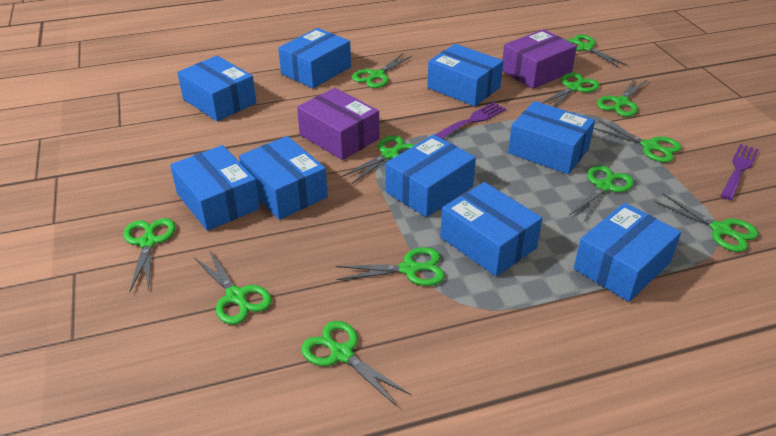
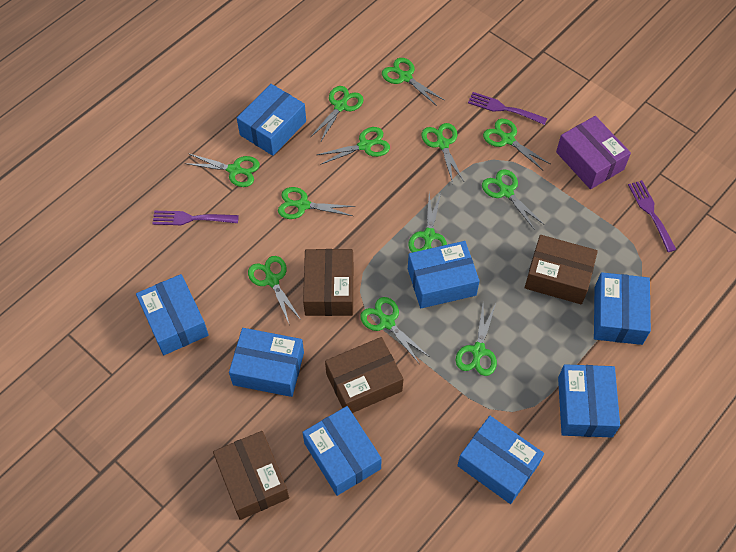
blue box: [170,145,260,231] [177,56,256,121] [239,136,328,220] [278,28,351,88] [386,135,476,218] [427,44,503,106] [440,182,543,277] [508,101,595,174] [574,203,681,302] = 9 -> [136,274,209,355] [229,328,304,397] [237,84,306,156] [302,406,382,496] [408,241,480,308] [457,416,544,504] [558,364,620,437] [594,272,651,345] = 8
brown box: none = 0 -> [213,431,289,520] [303,249,353,316] [325,337,403,413] [525,235,598,304] = 4
purple box: [297,88,379,160] [502,29,577,89] = 2 -> [556,116,631,189] = 1
purple fork: [435,102,506,139] [720,144,759,200] = 2 -> [152,211,239,225] [468,92,547,125] [628,180,677,252] = 3

